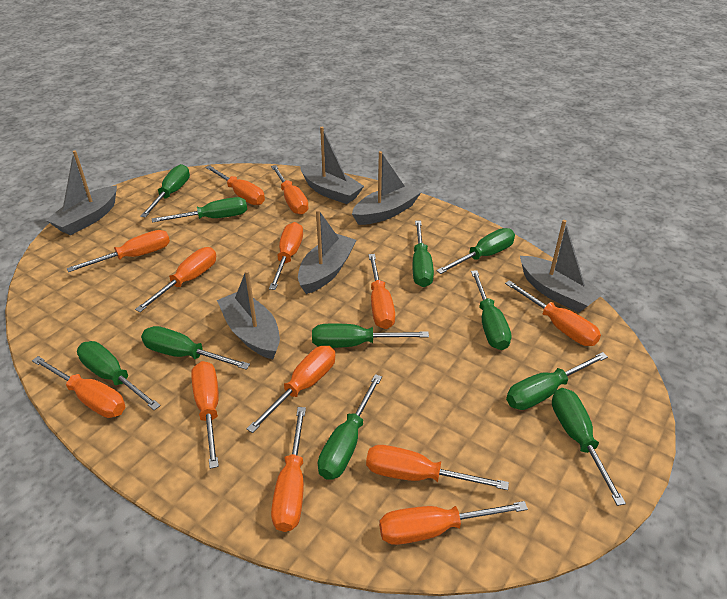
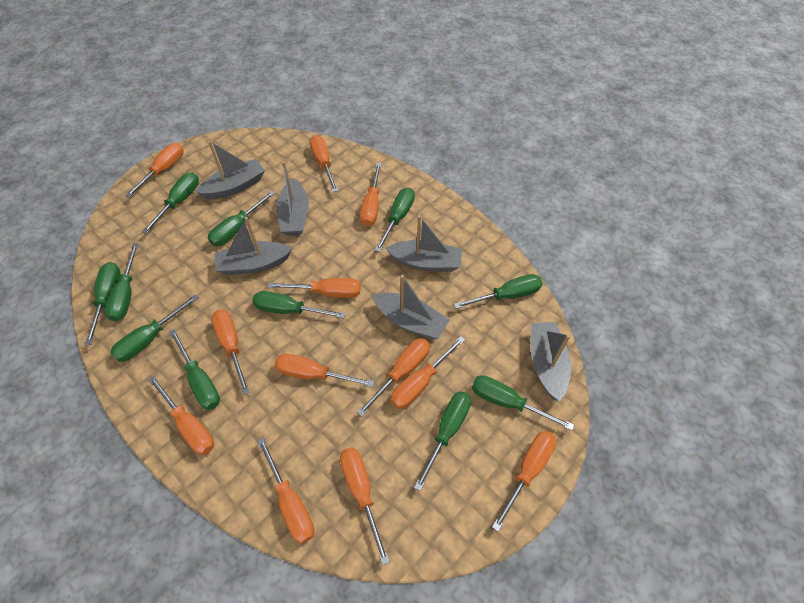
orange screwdriver: [32,356,126,418] [67,230,170,272] [135,247,216,312] [191,361,219,469] [205,165,265,205] [247,346,335,433] [269,222,303,290] [271,165,309,215] [271,407,306,532] [366,445,509,490] [369,254,395,329] [379,501,528,545] [505,280,601,346] = 13 -> [125,142,184,198] [148,376,214,455] [211,310,250,394] [257,437,314,544] [268,278,361,298] [274,354,375,387] [310,135,338,192] [340,447,389,565] [357,338,430,417] [360,163,382,226] [391,336,465,409] [492,431,557,531] = 12

